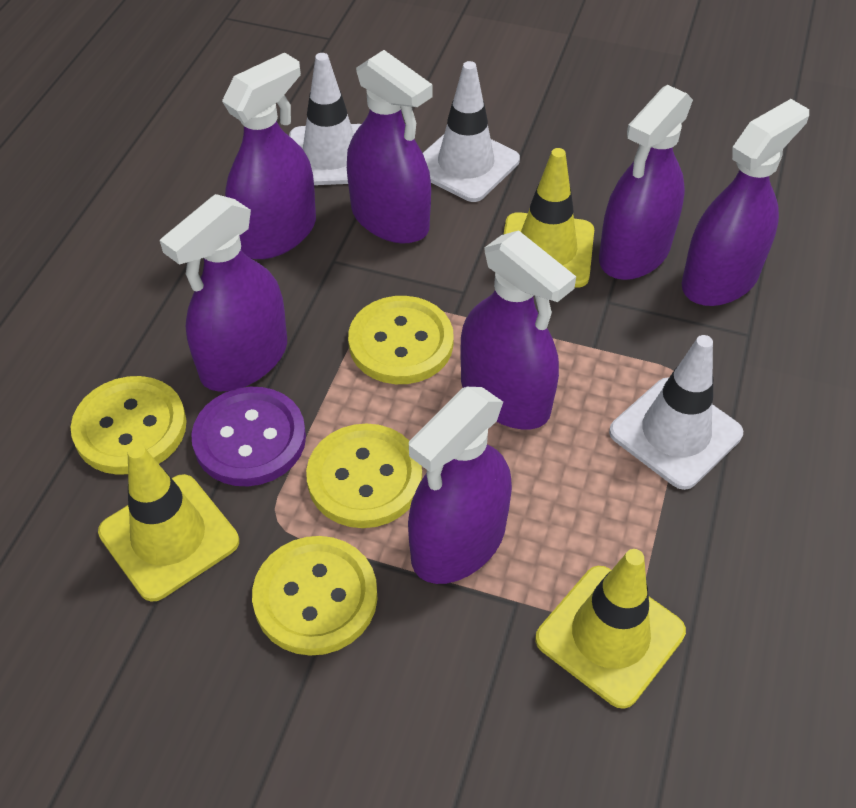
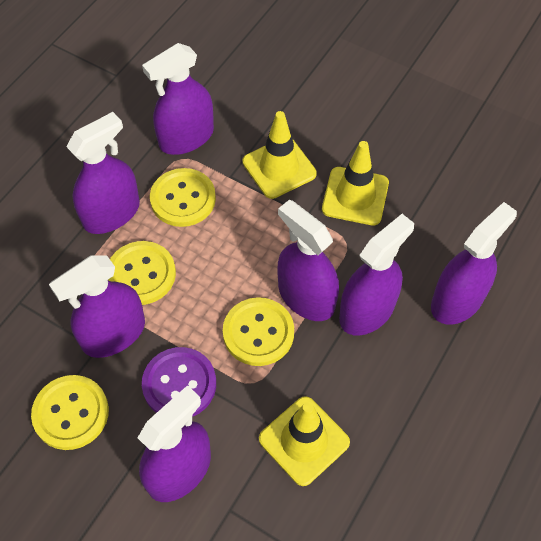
white traffic cone: [289,53,361,185] [423,61,520,202] [609,335,743,490] = 3 -> none = 0

